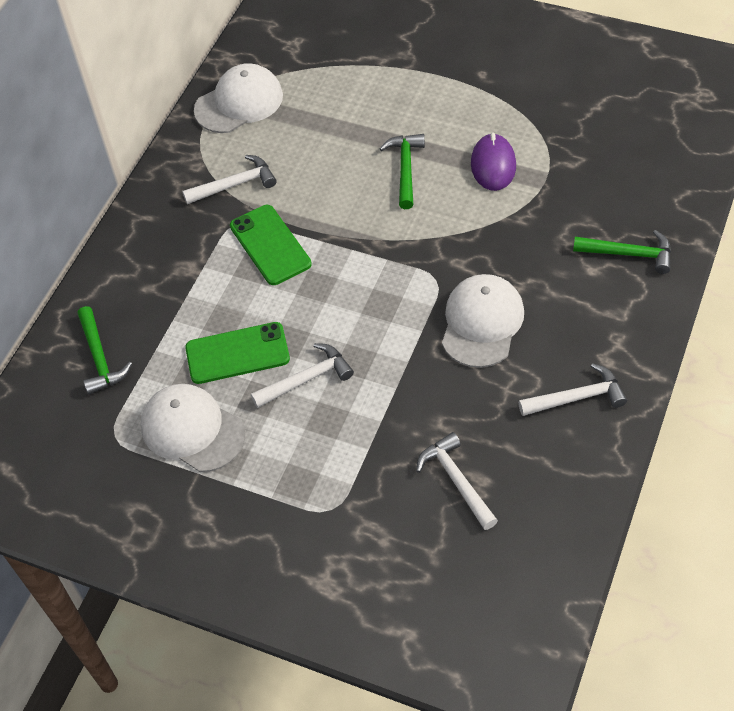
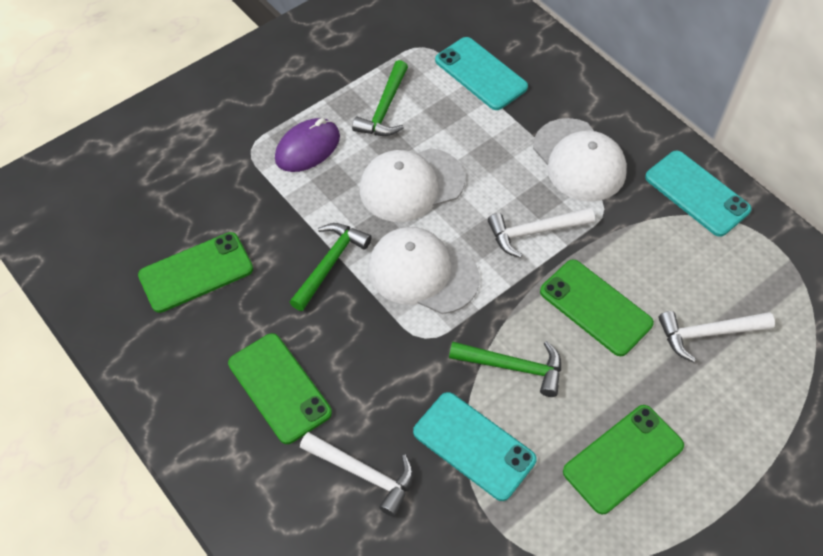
green phone: [185,322,290,384] [230,205,312,285] = 2 -> [138,232,253,313] [228,333,332,444] [540,260,654,356] [563,405,684,514] = 4
turquoise phone: none = 0 -> [413,392,537,501] [435,37,528,110] [645,151,752,237] = 3
white hammer: [182,155,276,204] [251,343,354,408] [416,432,498,530] [518,363,627,416] = 4 -> [300,432,414,517] [488,208,595,258] [658,311,775,362] = 3

